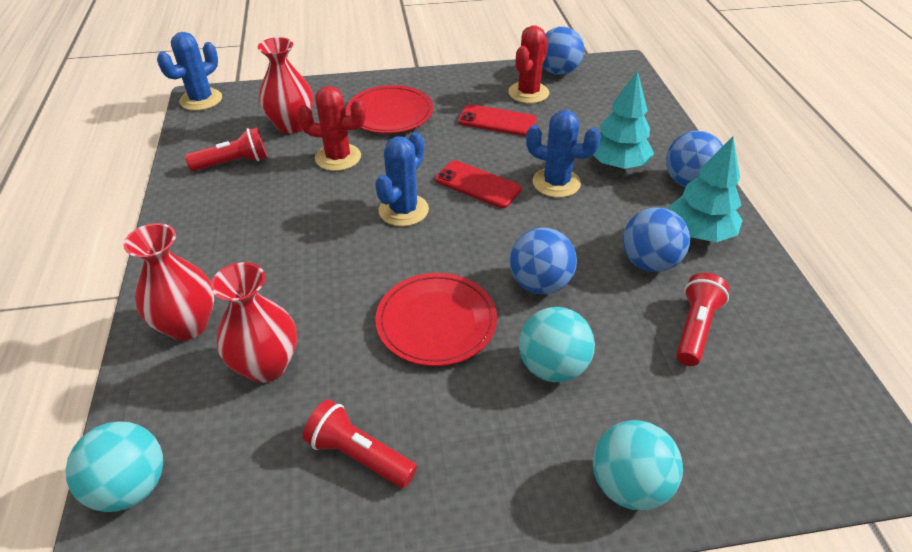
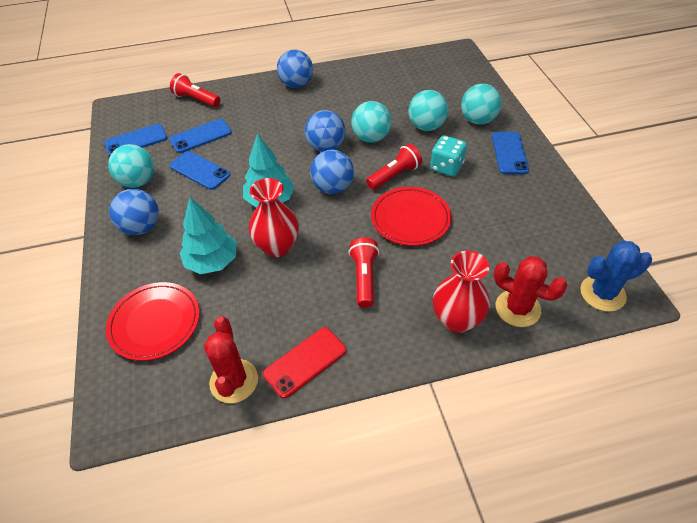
blue cactus: [157,32,222,111] [375,132,429,226] [526,110,601,198] = 3 -> [580,241,652,312] = 1
blue phone: none = 0 -> [104,124,167,156] [169,151,230,190] [170,119,232,153] [492,132,529,174] = 4
red phone: [435,160,522,208] [458,104,537,136] = 2 -> [263,328,346,399] = 1
red vase: [123,223,214,340] [211,262,297,383] [258,37,313,134] = 3 -> [249,178,299,257] [433,251,490,333] = 2
turquoise ball: [66,421,163,512] [519,307,595,382] [593,420,683,510] = 3 -> [108,144,154,188] [351,101,392,143] [408,90,448,131] [461,84,501,125] = 4
turquoise dice: none = 0 -> [430,135,467,177] = 1

